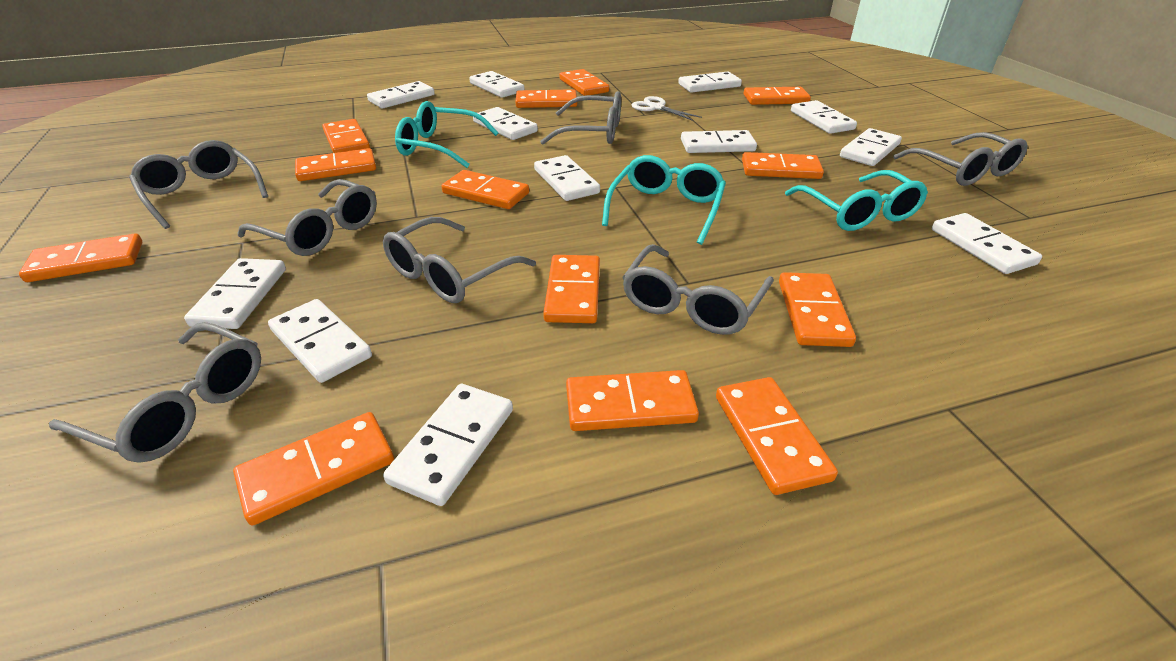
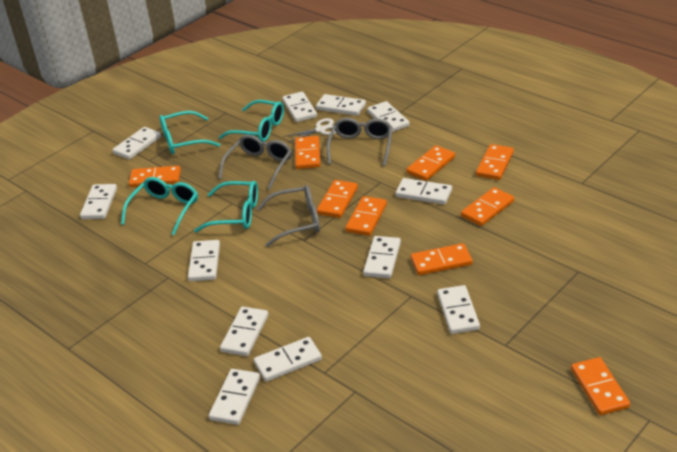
grey glasses: [49,322,261,463] [129,140,268,229] [238,179,377,256] [383,217,536,303] [540,91,621,145] [622,244,774,335] [893,132,1027,186] = 7 -> [218,135,292,190] [257,185,320,247] [327,118,393,166] = 3
orange domino: [19,234,143,282] [233,412,394,525] [295,148,376,181] [322,119,370,153] [441,170,529,209] [516,89,577,108] [543,255,600,323] [559,69,609,96] [566,370,699,431] [716,377,838,495] [742,152,824,179] [744,87,811,105] [779,272,856,347] = 13 -> [129,166,181,187] [295,136,320,169] [317,180,358,218] [345,196,387,236] [406,145,455,181] [411,243,473,275] [461,187,514,226] [476,144,514,180] [571,357,630,415] = 9
turquoise glasses: [395,101,499,168] [602,155,726,245] [785,170,928,231] = 3 -> [121,177,198,235] [160,111,220,154] [194,181,258,233] [219,100,284,142] = 4

